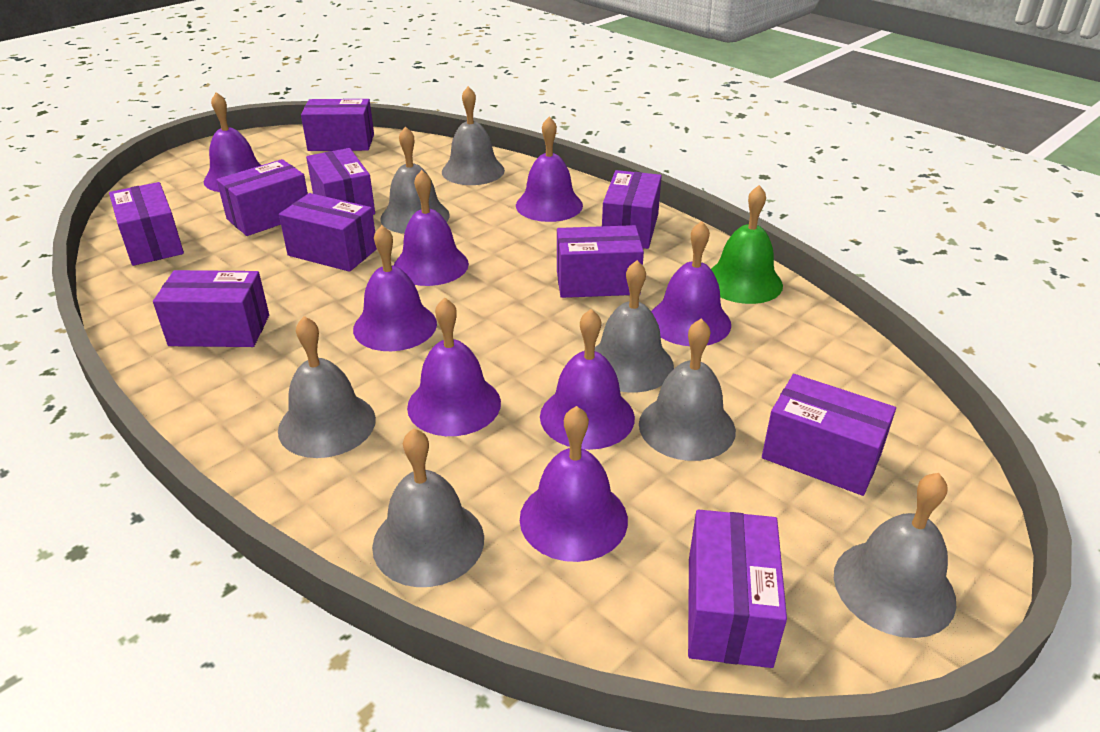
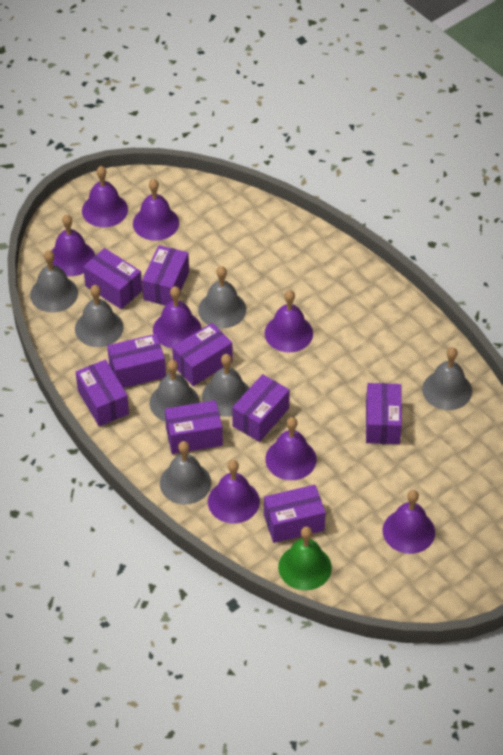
purple box: [109,182,184,266] [153,270,269,347] [217,159,308,236] [279,193,377,272] [301,99,374,151] [306,148,375,215] [557,225,644,298] [602,170,662,249] [688,509,787,668] [762,374,896,496] = 10 -> [76,359,129,426] [83,248,142,309] [107,334,166,388] [142,245,189,305] [165,400,223,454] [172,323,233,386] [232,374,290,442] [264,485,326,543] [366,383,402,444] = 9

